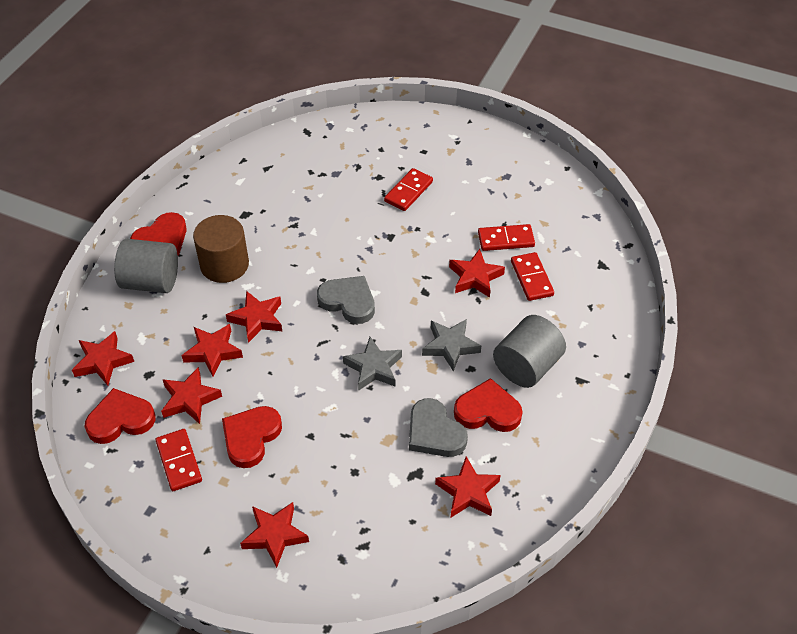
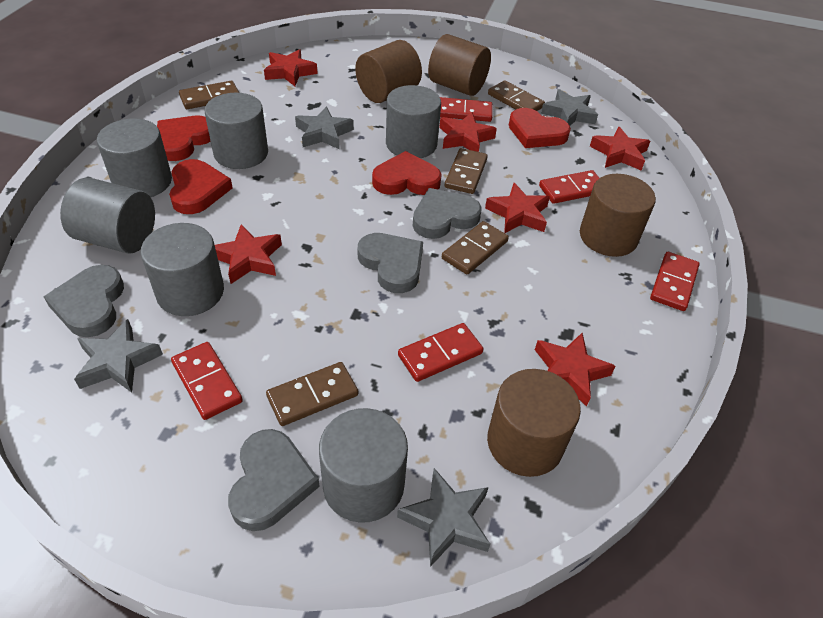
brown cylinder: [193,215,249,283] = 1 -> [355,40,422,103] [428,34,491,96] [487,369,581,477] [580,174,656,257] = 4
brown domino: none = 0 -> [179,81,239,109] [266,362,358,426] [442,221,509,275] [444,148,488,194] [488,81,545,111] = 5
grey cylinder: [114,239,178,293] [493,315,566,388] = 2 -> [60,177,155,254] [97,118,172,197] [140,223,224,316] [205,93,268,169] [319,408,408,523] [386,85,441,158] = 6
grey heart: [317,276,375,324] [409,398,468,457] = 2 -> [44,265,124,337] [228,429,320,531] [358,233,423,293] [413,188,482,239] = 4
grey star: [343,337,402,391] [422,319,481,371] = 2 -> [74,319,163,393] [295,106,354,149] [397,468,491,567] [541,89,598,126] = 4
red domino: [156,429,202,491] [384,168,433,211] [478,224,535,251] [511,252,554,301] = 4 -> [171,342,243,420] [398,323,483,382] [440,97,493,122] [539,170,599,204] [650,252,700,311] = 5
red star: [72,331,134,386] [161,367,222,424] [181,324,243,377] [226,291,282,343] [240,502,309,568] [435,457,501,517] [449,249,505,298] = 7 -> [215,224,282,284] [264,49,318,86] [439,112,497,152] [485,183,550,233] [535,333,616,407] [590,127,650,170] = 6

